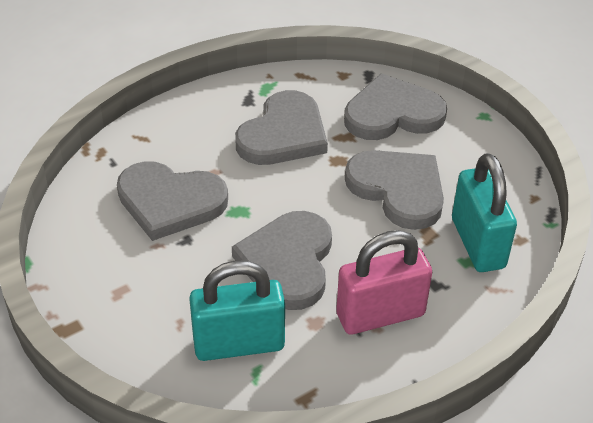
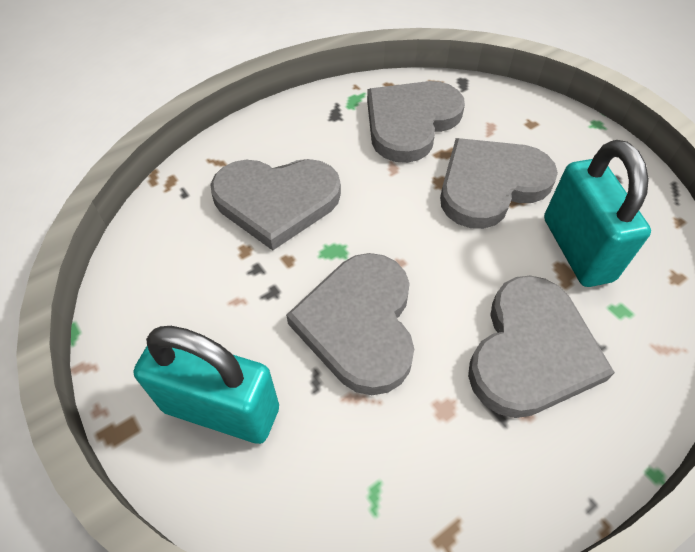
pink padlock: [336,230,432,335] = 1 -> none = 0

